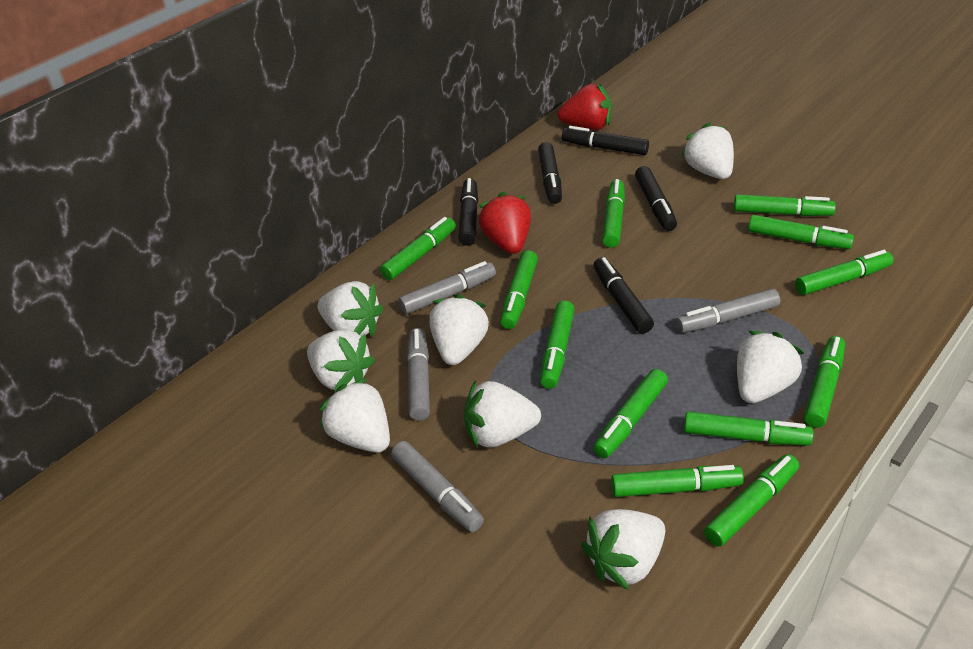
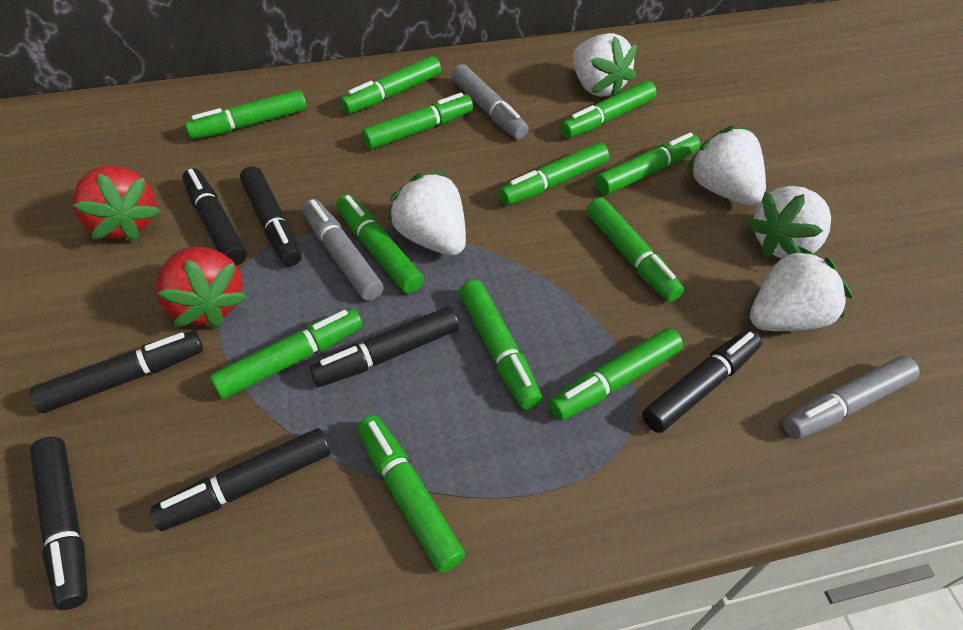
black marker: [458,178,478,246] [538,142,562,204] [562,126,649,155] [593,257,654,334] [635,166,677,231] = 5 -> [30,331,203,413] [30,437,88,610] [150,428,331,531] [182,168,247,266] [240,166,301,266] [310,306,459,387] [642,329,762,433] = 7
grey marker: [391,441,484,532] [398,261,496,314] [407,328,430,421] [676,288,780,333] = 4 -> [302,199,384,301] [451,64,529,139] [783,356,920,439] = 3
white strawberry: [307,329,375,391] [317,281,384,336] [320,378,390,452] [429,294,489,365] [464,380,541,448] [581,509,665,590] [681,122,734,179] [737,331,804,403] = 8 -> [388,171,466,256] [573,33,637,97] [687,126,766,206] [746,186,831,258] [750,246,852,331] = 5

